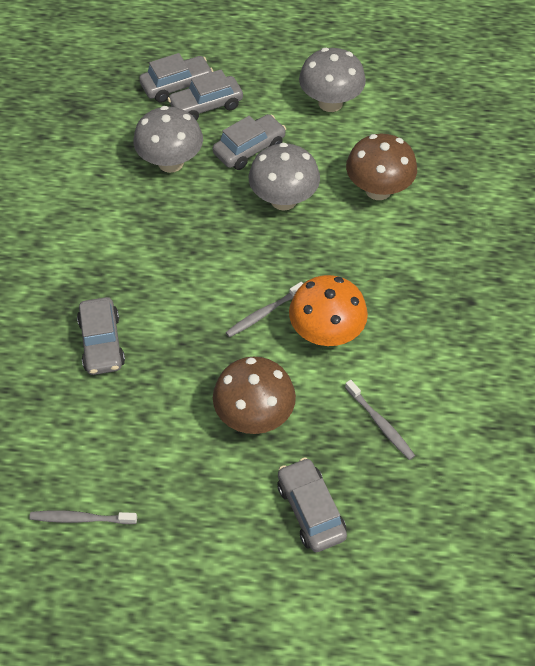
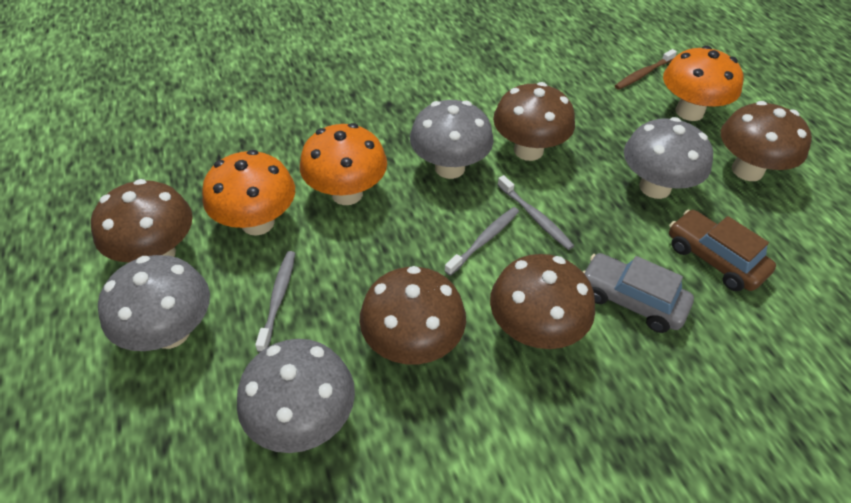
brown car: none = 0 -> [669,209,776,291] = 1
brown mushroom: [213,357,296,434] [346,134,417,200] = 2 -> [91,179,193,262] [360,266,466,364] [490,254,595,349] [493,82,575,161] [721,101,812,181] = 5
brown toothbrush: none = 0 -> [615,49,677,90] = 1
grey car: [77,297,125,375] [139,53,214,103] [167,70,243,120] [213,114,286,170] [278,457,347,552] = 5 -> [583,253,694,333] = 1
grey mushroom: [133,106,203,173] [249,143,320,211] [299,48,366,112] = 3 -> [98,255,210,351] [237,339,355,453] [410,100,494,179] [624,117,713,199] = 4
orange mushroom: [289,275,368,346] = 1 -> [202,150,295,236] [300,123,387,205] [663,46,744,121] = 3

